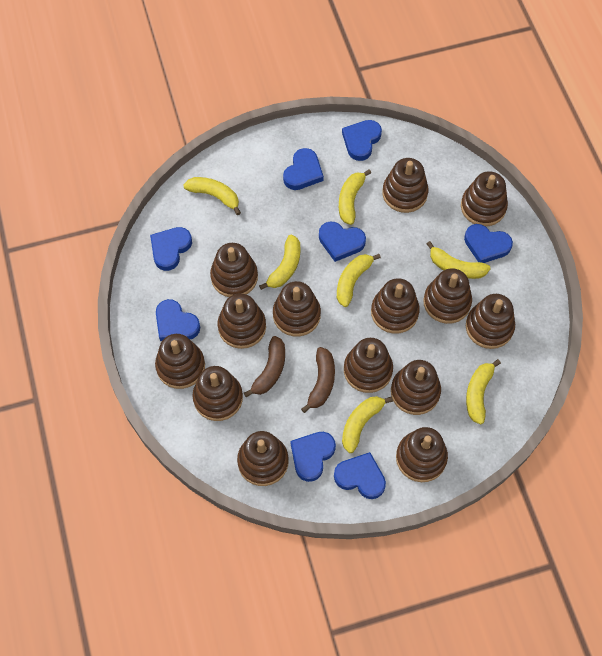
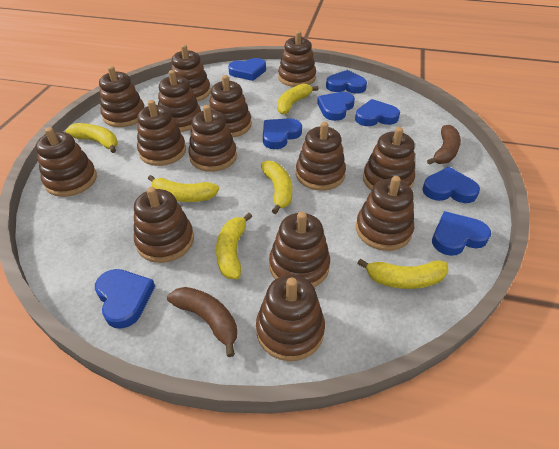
yellow banana: [183,177,241,215] [259,235,300,290] [337,254,381,307] [339,169,371,225] [342,396,393,453] [427,241,491,279] [466,359,501,424] = 7 -> [66,123,118,153] [148,175,219,202] [216,213,252,279] [261,160,292,214] [277,84,319,115] [357,259,448,289] = 6

